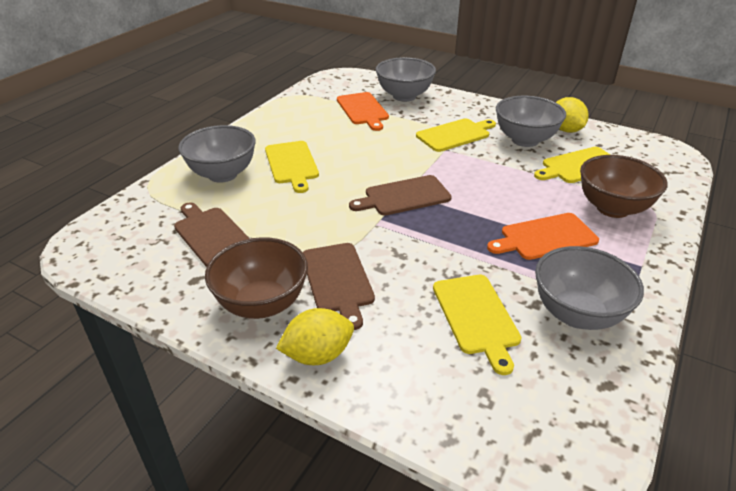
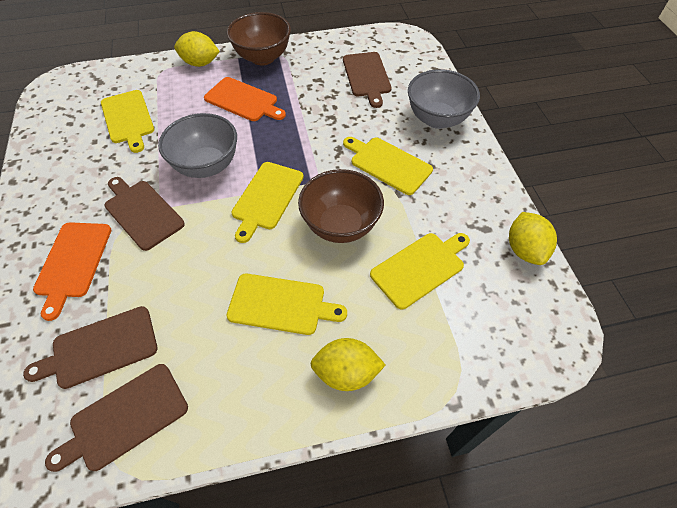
brown cutting board: [174,202,250,267] [303,243,375,330] [349,175,452,216] = 3 -> [23,306,158,389] [45,364,188,472] [104,177,185,251] [343,52,392,108] = 4
grey bowl: [178,125,256,183] [376,57,436,102] [496,96,566,147] [535,246,644,330] = 4 -> [158,113,237,178] [408,69,480,129] = 2
yellow cutting board: [265,141,319,193] [416,119,496,152] [433,275,522,375] [534,147,610,183] = 4 -> [101,90,154,153] [227,274,347,335] [231,162,304,243] [343,137,433,195] [370,233,470,309] = 5
yellow lemon: [276,308,354,365] [556,97,589,133] = 2 -> [174,31,220,67] [310,338,386,391] [509,212,557,265] = 3

